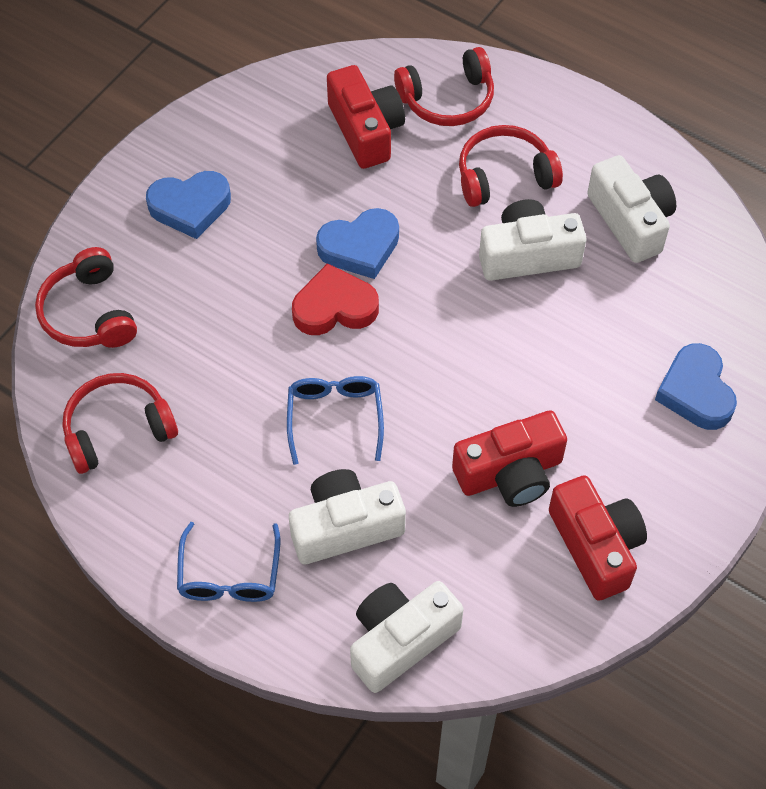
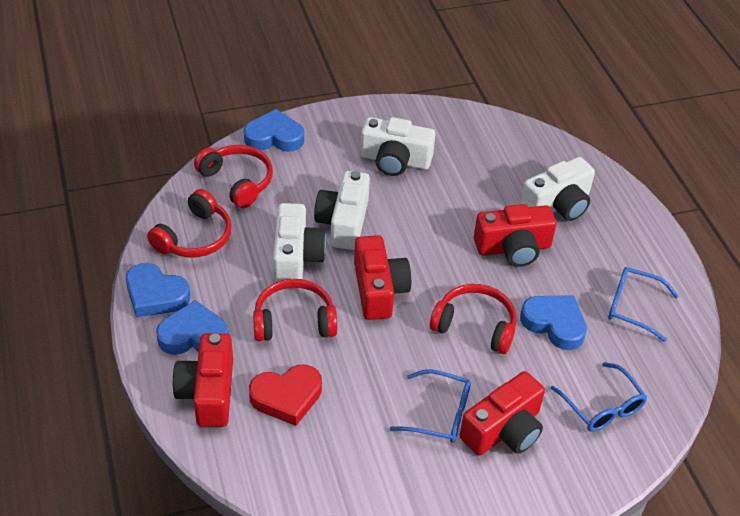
blue glasses: [177,522,280,602] [287,376,384,465] = 2 -> [390,369,471,443] [551,362,647,432] [608,267,679,342] = 3
blue heart: [146,171,231,239] [316,208,399,279] [655,343,737,430] = 3 -> [126,263,190,317] [156,300,229,355] [244,109,304,152] [520,295,587,350] = 4
red camera: [327,65,405,169] [452,410,567,507] [549,475,647,601] = 3 -> [172,333,233,427] [354,235,411,320] [460,371,545,456] [474,204,556,267] = 4

